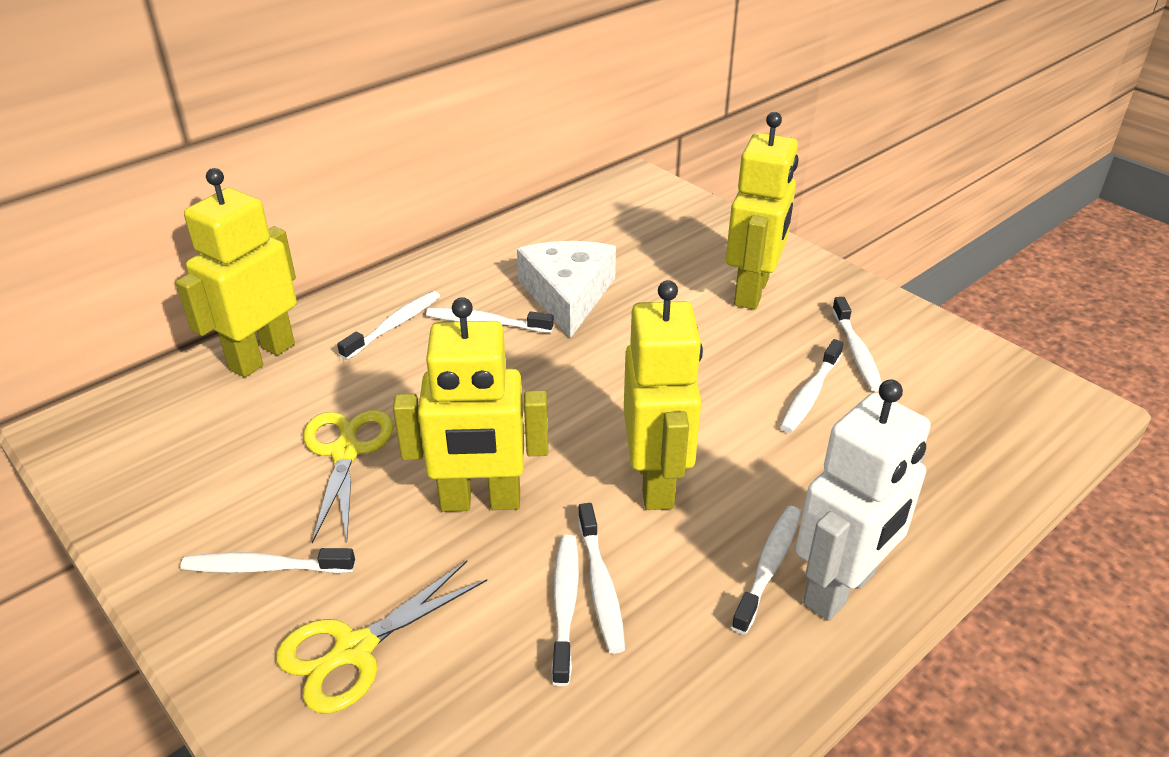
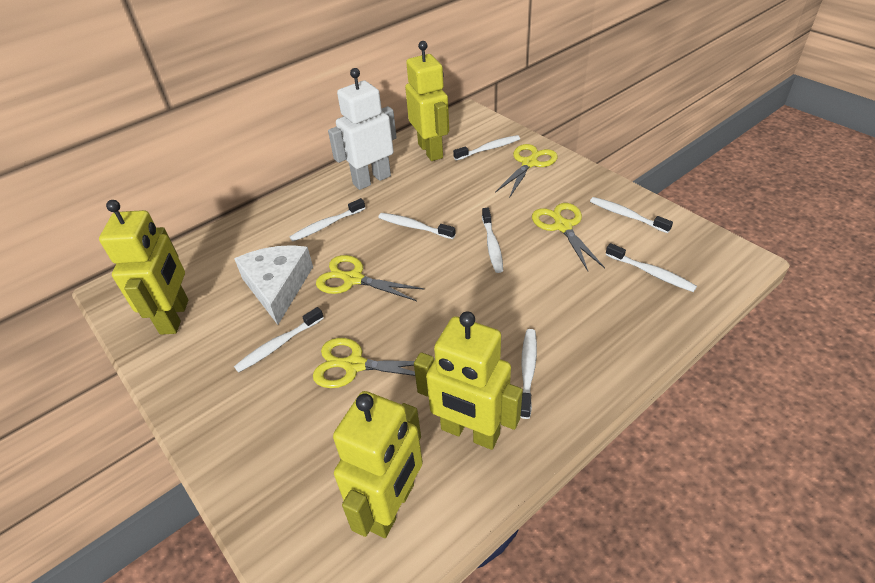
yellow scissors: [276,560,487,713] [303,410,393,543] = 2 -> [313,338,415,388] [316,255,425,301] [495,144,558,198] [532,203,605,271] = 4

